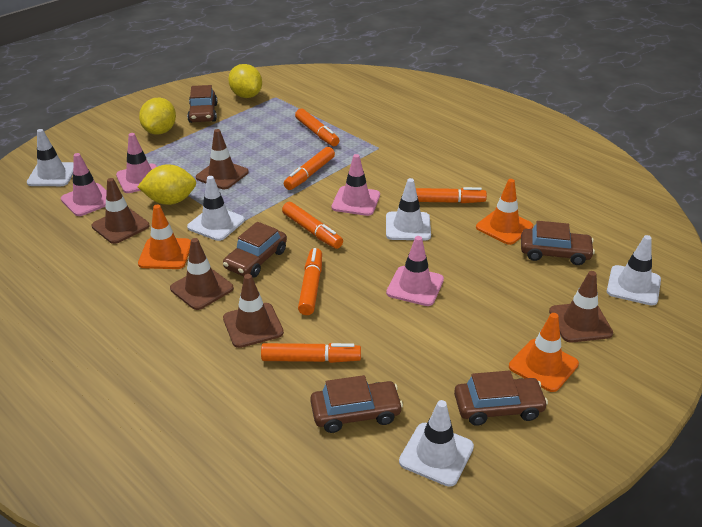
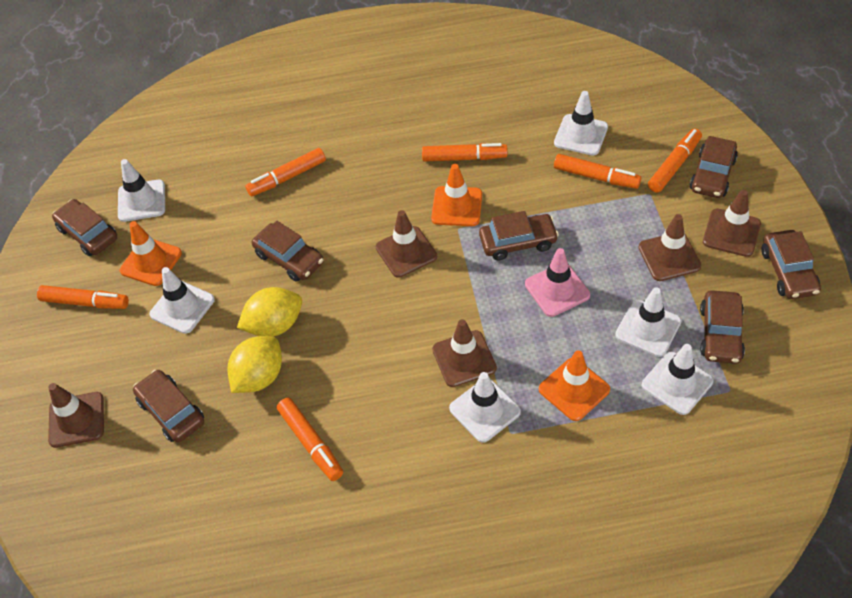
brown car: [187,85,218,123] [223,222,287,277] [310,375,403,433] [454,371,548,426] [521,221,595,265] = 5 -> [52,199,117,256] [133,370,204,443] [252,221,324,282] [479,211,559,261] [690,136,738,198] [700,290,745,364] [761,230,821,299] = 7
pink traffic cone: [61,153,107,216] [116,133,157,193] [331,154,380,216] [386,236,444,306] = 4 -> [525,248,590,317] = 1
white traffic cone: [27,129,73,186] [187,176,245,241] [386,178,431,240] [399,400,474,487] [607,235,661,306] = 5 -> [118,159,165,222] [150,267,215,334] [449,372,521,443] [554,91,608,156] [615,287,681,357] [642,344,713,415] = 6
yellow lemon: [138,164,196,205] [139,98,176,135] [228,64,262,98] = 3 -> [228,336,282,393] [237,287,302,337] = 2

